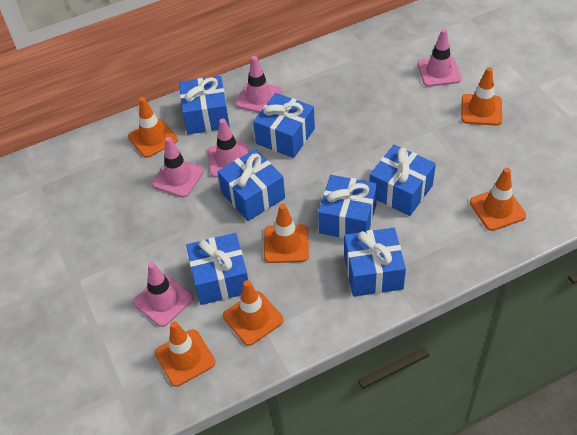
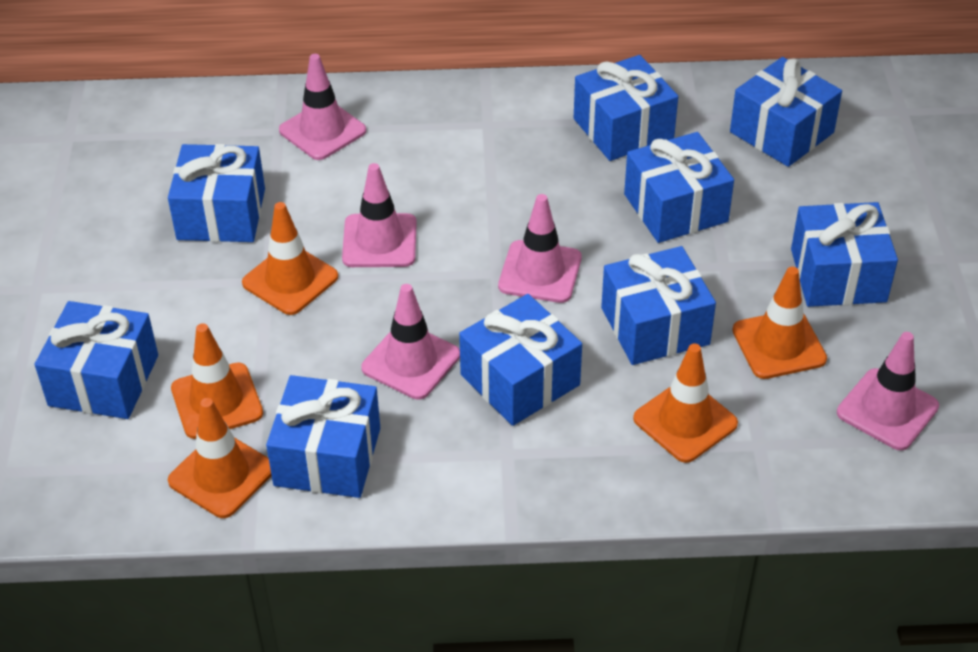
blue gift: [179,76,230,134] [186,233,248,305] [217,149,285,221] [253,93,315,158] [318,175,377,239] [344,228,406,297] [369,145,436,216] = 7 -> [35,301,158,419] [168,144,265,242] [266,375,380,498] [459,294,582,426] [574,55,678,161] [601,246,716,365] [624,132,734,243] [730,57,842,167] [791,202,898,307] = 9
orange traffic cone: [128,97,178,158] [155,321,215,386] [223,280,284,346] [264,204,309,263] [461,67,502,126] [470,167,526,231] = 6 -> [168,398,272,518] [171,323,263,439] [242,202,338,315] [633,343,738,463] [732,267,827,379] = 5

